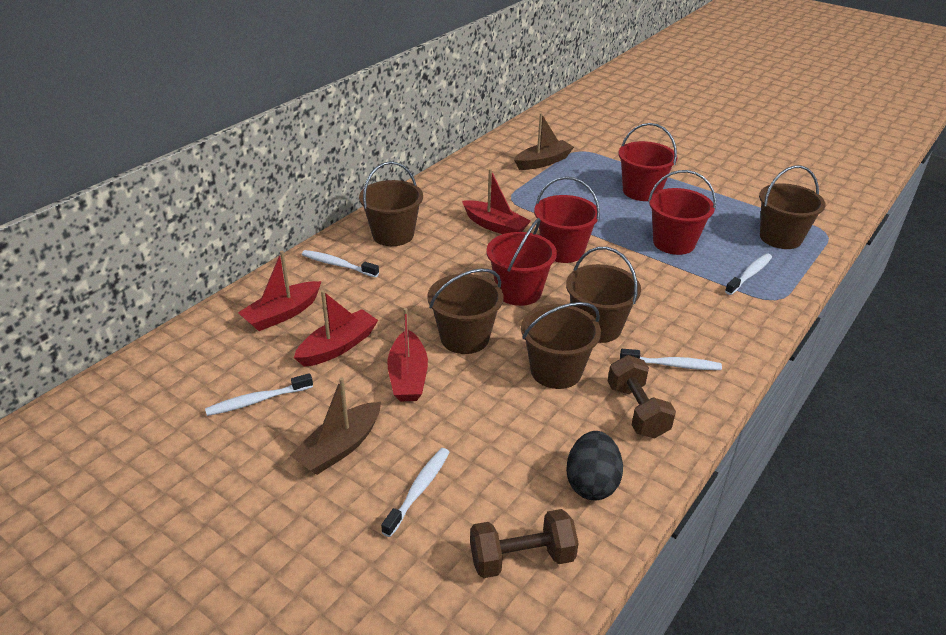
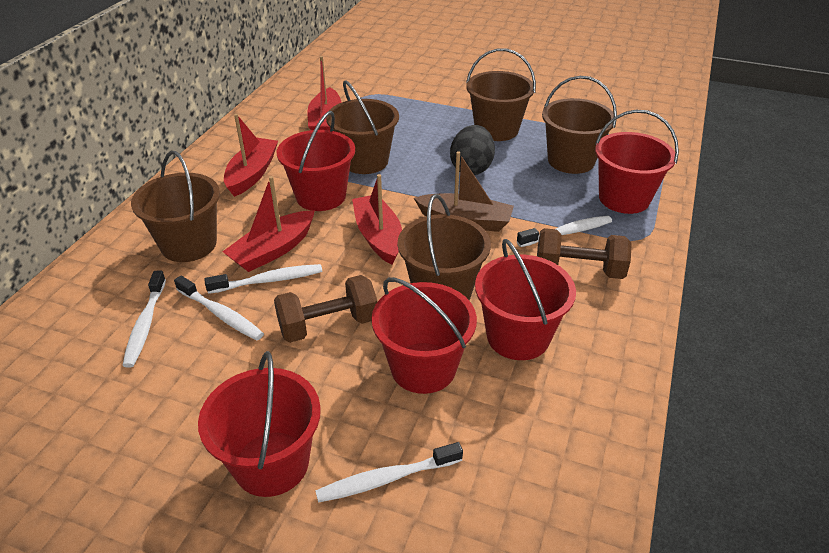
brown boat: [290,377,381,475] [514,113,574,170] = 2 -> [414,151,514,232] = 1
red bucket: [486,218,557,306] [534,177,600,263] [618,123,677,201] [648,170,716,255] = 4 -> [198,351,321,497] [276,111,355,211] [372,277,477,394] [475,239,576,360] [595,110,679,214] = 5

